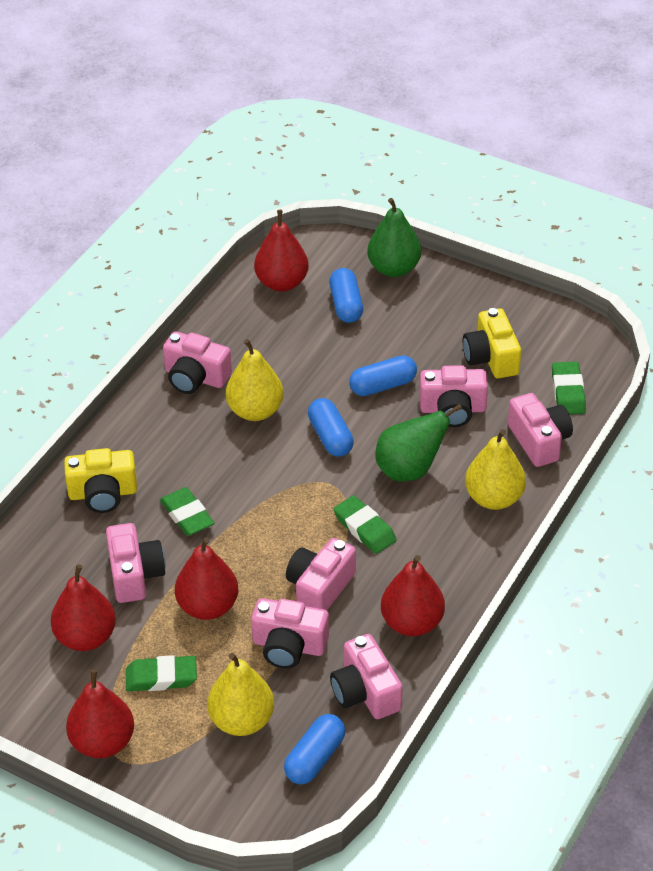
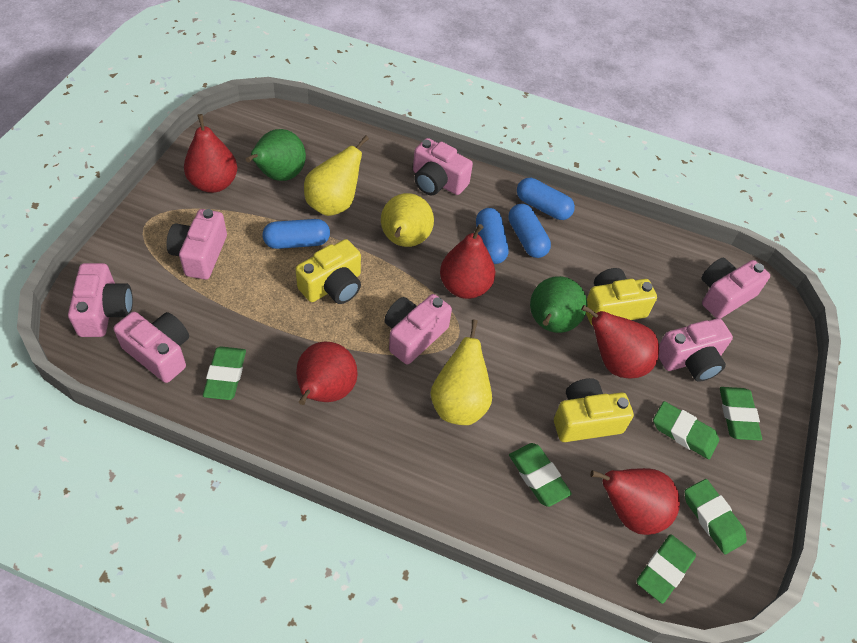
green eraser: [126,655,197,691] [160,487,214,536] [333,495,397,554] [552,362,586,414] = 4 -> [203,346,246,400] [509,443,572,507] [636,534,696,604] [653,401,719,459] [685,479,747,554] [720,387,762,441] = 6
yellow camera: [64,448,137,513] [463,308,521,378] = 2 -> [295,239,361,304] [554,378,634,442] [586,268,657,326] = 3

